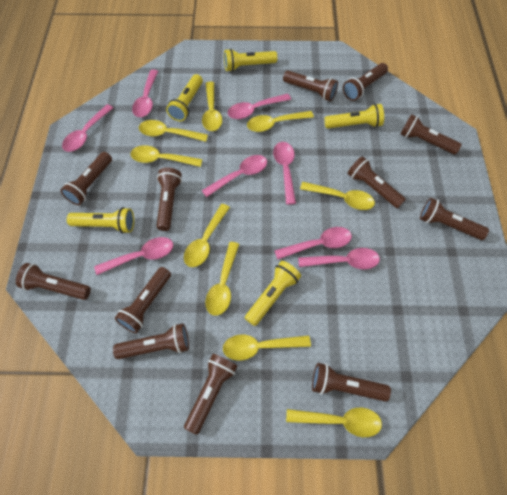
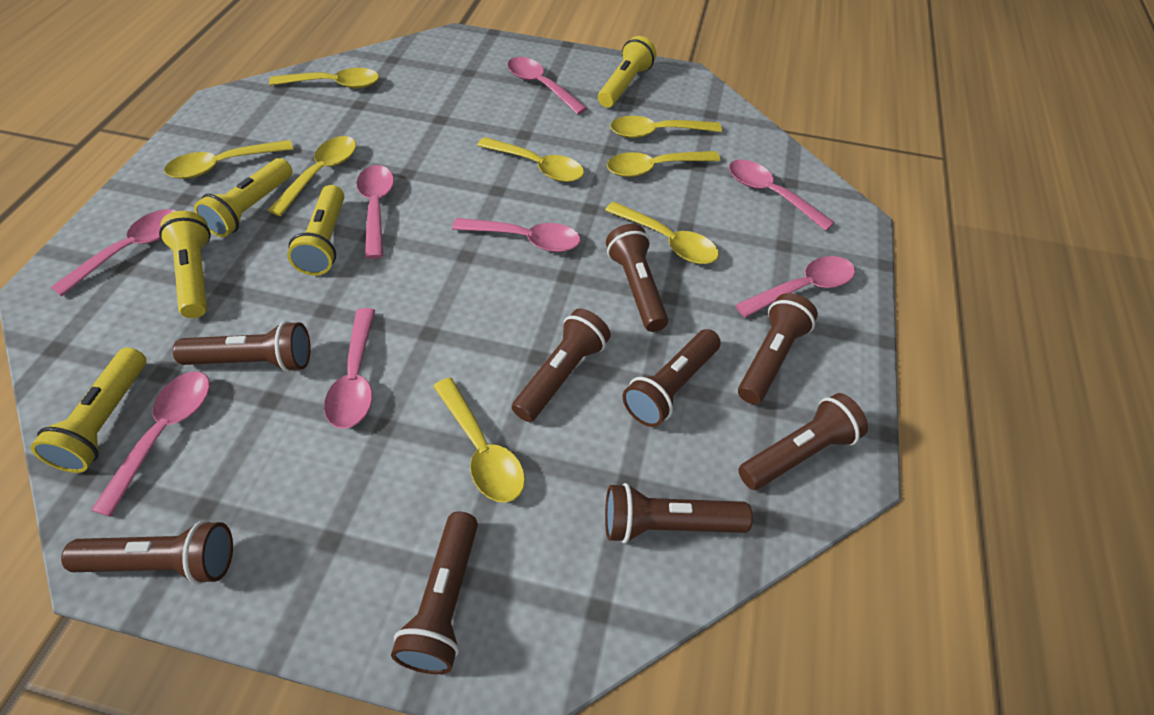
brown flashlight: [16,263,91,300] [60,152,112,205] [113,324,189,359] [115,267,171,333] [157,167,182,231] [184,354,237,435] [283,71,338,101] [312,363,391,402] [343,63,388,101] [347,156,406,208] [401,114,462,154] [420,198,489,240] = 12 -> [61,520,233,585] [173,321,311,372] [391,511,478,674] [512,309,611,422] [605,483,753,543] [606,224,668,332] [622,329,721,427] [738,293,818,404] [738,393,868,490] = 9
yellow spoon: [131,145,202,167] [139,120,208,142] [184,204,230,267] [202,82,222,131] [205,242,239,316] [223,335,311,360] [247,111,314,132] [286,408,382,437] [300,182,375,210] = 9 -> [164,140,293,179] [268,136,356,216] [269,68,379,89] [433,378,525,502] [477,137,584,182] [605,202,719,264] [607,151,721,177] [610,116,722,138] = 8

